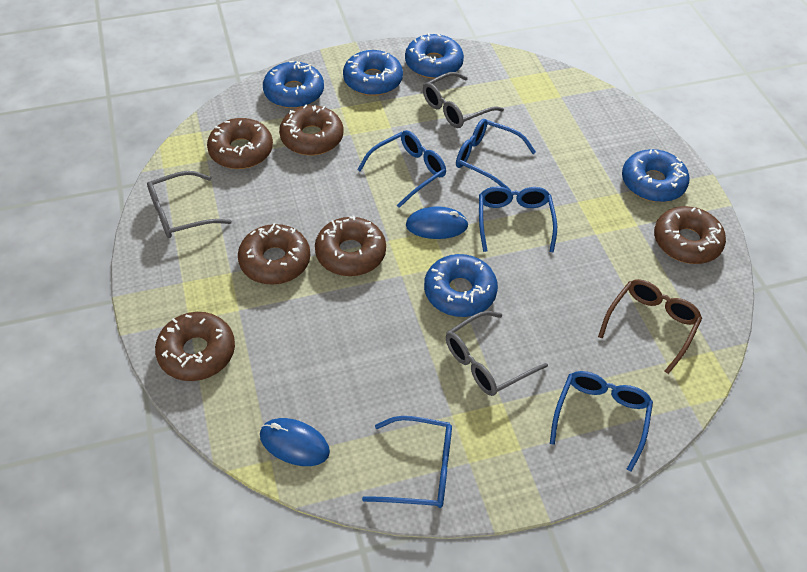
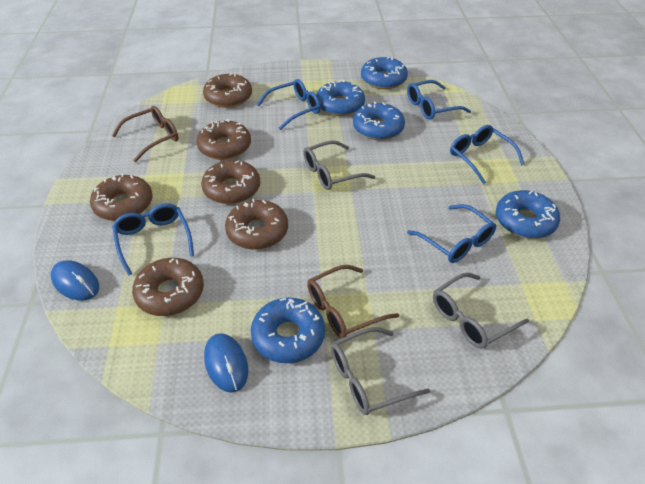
brown glasses: [598,279,702,374] = 1 -> [112,106,179,162] [307,265,399,338] = 2

